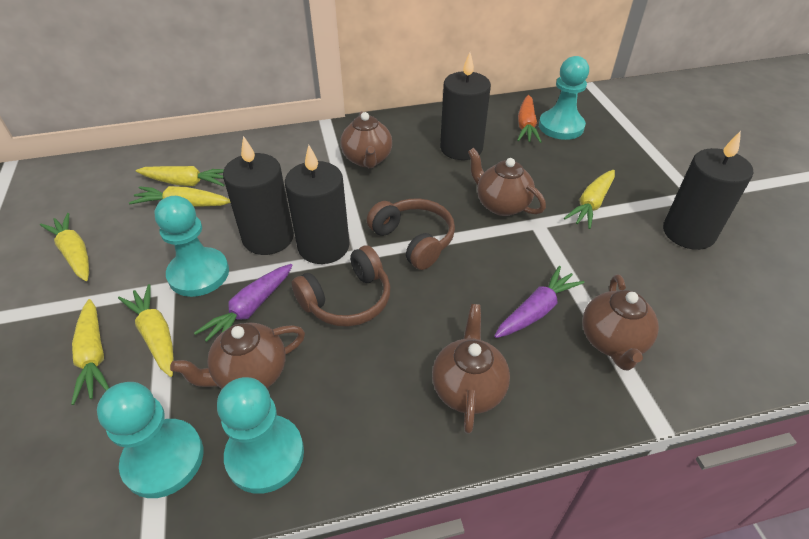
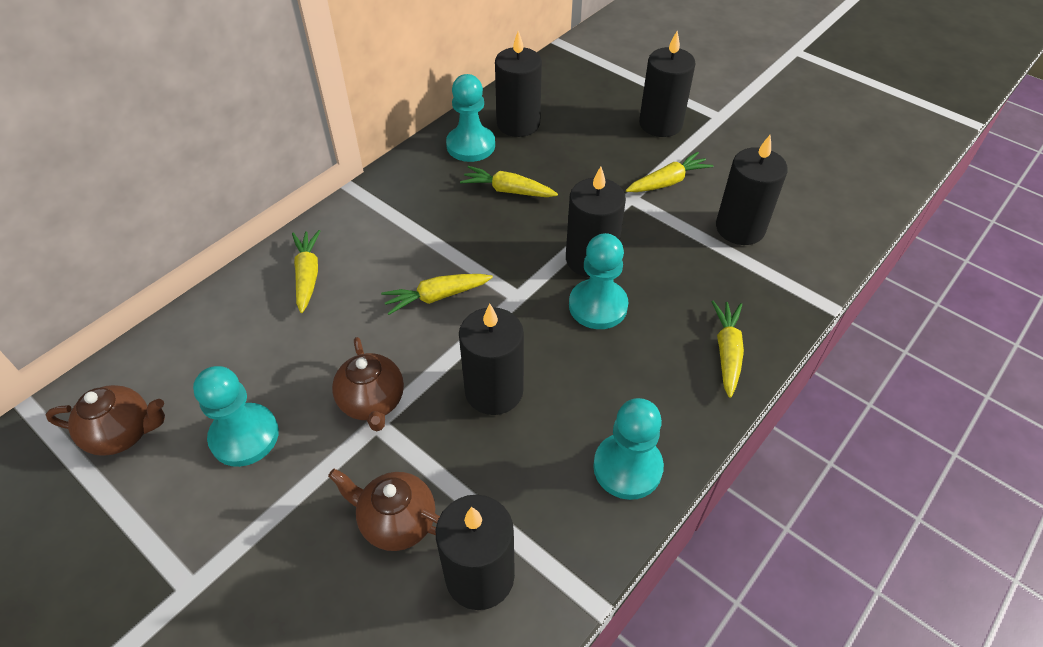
black candle: [223,136,294,255] [285,145,350,264] [440,52,491,160] [663,131,753,250] = 4 -> [436,495,515,610] [459,303,524,415] [495,31,542,137] [566,166,626,277] [639,31,695,137] [716,135,788,245] = 6
brown headphones: [292,245,391,327] [367,199,455,270] = 2 -> none = 0
brown teapot: [170,323,305,389] [341,111,392,168] [432,304,510,434] [468,148,546,216] [582,274,659,371] = 5 -> [46,385,165,456] [328,469,440,551] [332,337,404,432] = 3
orange carrot: [517,95,542,143] = 1 -> none = 0
purple carrot: [194,264,293,342] [494,266,584,338] = 2 -> none = 0
yellow carrot: [40,213,89,281] [71,299,109,405] [118,284,174,377] [129,186,231,207] [136,166,224,187] [564,170,615,229] = 6 -> [292,230,320,313] [381,274,493,315] [460,166,558,197] [626,152,713,192] [712,301,744,398] = 5

